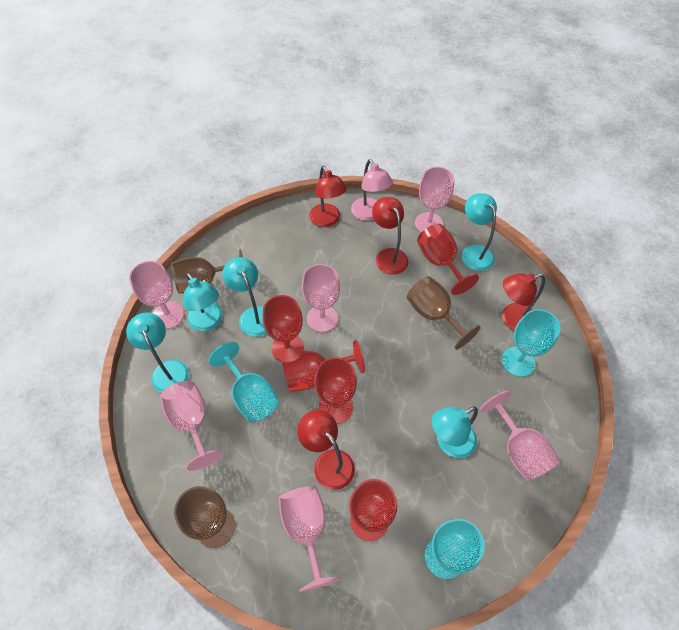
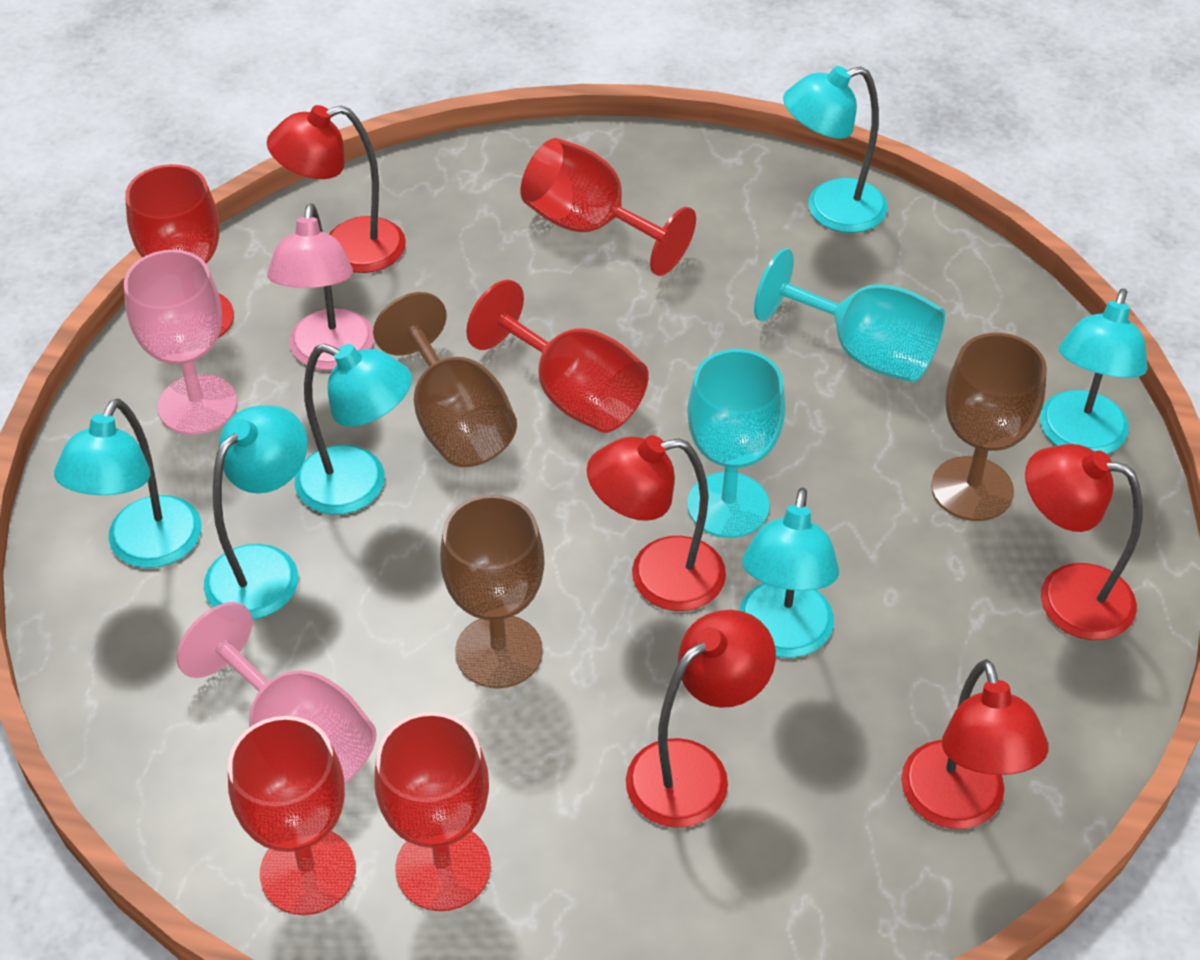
pink goblet: [129,261,184,329] [160,381,223,471] [279,486,340,592] [302,264,340,332] [415,167,454,233] [480,390,560,482] = 6 -> [124,250,237,435] [177,602,377,785] = 2
red lamp: [297,410,355,490] [309,166,347,227] [372,197,409,275] [502,273,545,331] = 4 -> [267,105,406,273] [587,435,726,611] [626,610,776,828] [901,659,1048,829] [1025,444,1142,640] = 5
turquoise goblet: [209,342,279,423] [425,519,485,579] [502,309,561,377] = 3 -> [687,349,785,538] [754,248,945,383] = 2
turquoise lamp: [126,313,189,393] [184,273,223,331] [222,257,267,337] [432,406,478,458] [462,193,497,271] = 5 -> [54,399,202,568] [204,405,307,619] [294,344,412,515] [739,488,839,658] [783,66,888,233] [1040,288,1148,454] = 6

